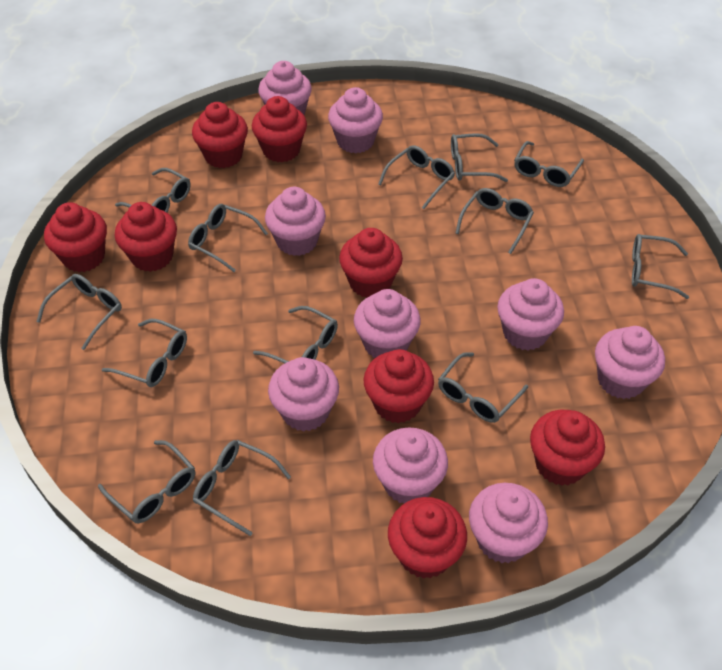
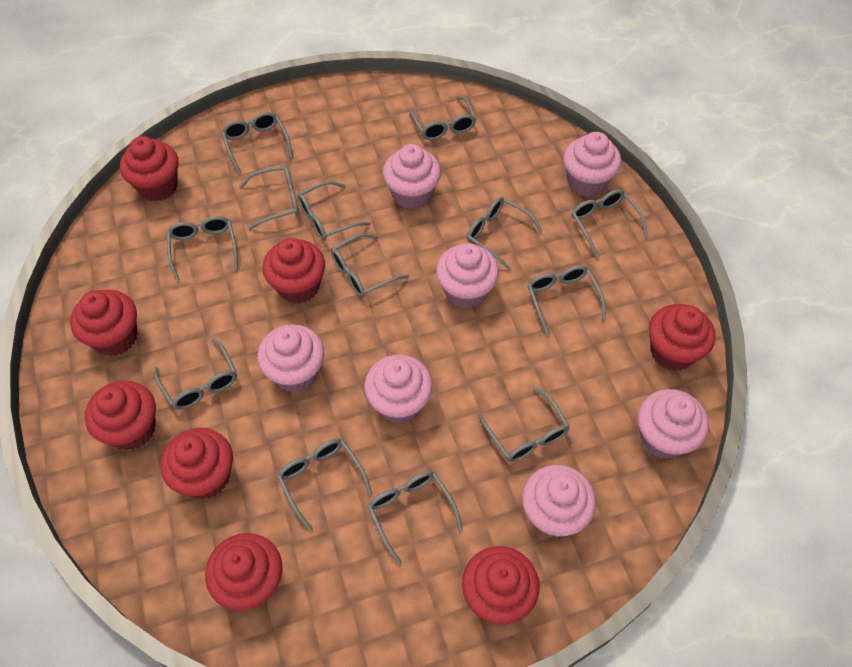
pink cupcake: [258,61,312,116] [265,187,326,256] [268,357,339,432] [328,87,383,154] [354,289,421,358] [373,427,448,503] [469,483,548,563] [497,278,564,350] [595,326,665,399] = 9 -> [258,324,324,392] [364,355,433,423] [383,144,441,209] [436,243,499,309] [522,465,596,538] [563,132,621,197] [638,389,709,459] = 7

